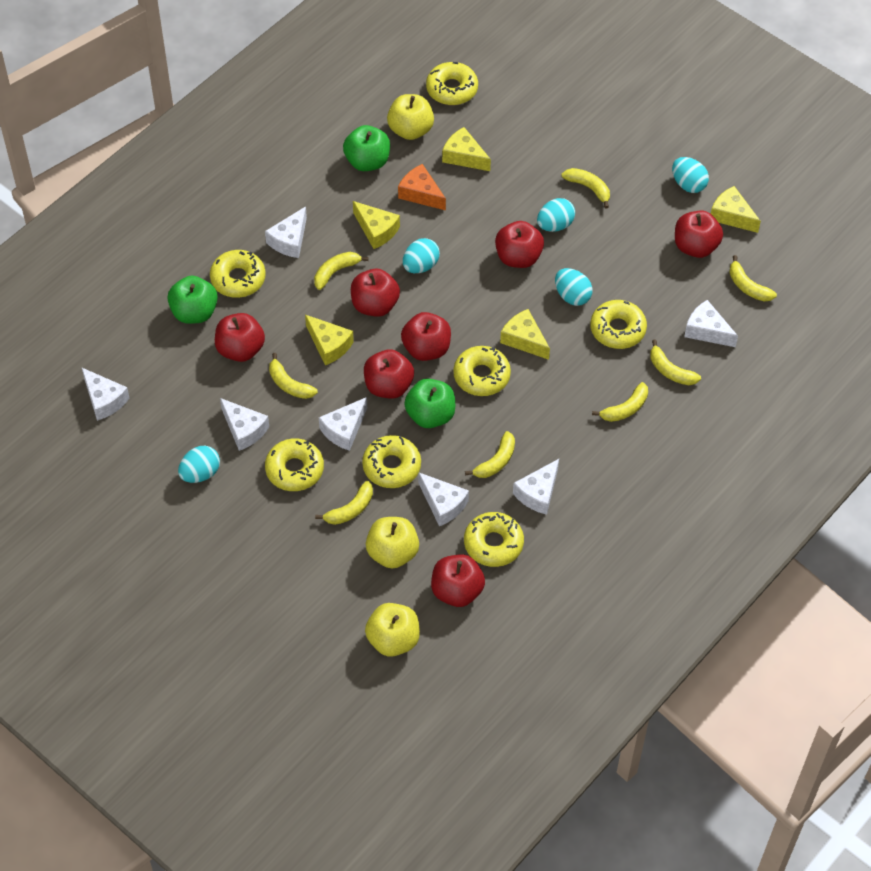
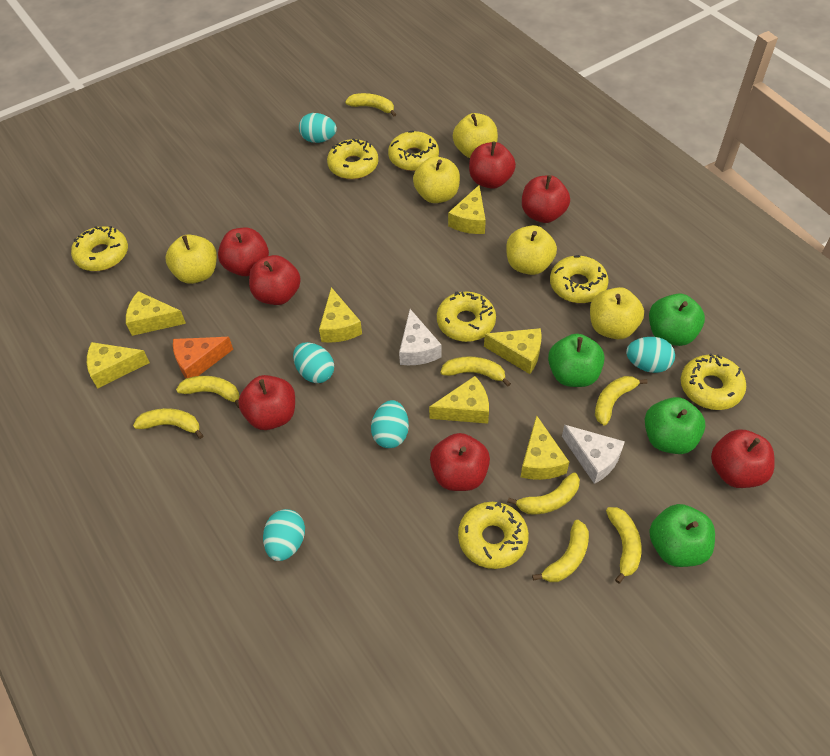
green apple: [167,276,218,324] [343,125,390,171] [404,379,455,428] = 3 -> [548,334,605,387] [645,397,705,454] [649,293,705,346] [649,504,715,567] = 4
white cheese: [81,367,130,421] [220,398,269,451] [265,206,307,258] [319,397,367,451] [418,472,469,526] [513,459,559,515] [684,300,738,347] = 7 -> [399,309,441,365] [562,425,625,484] = 2
yellow apple: [365,603,420,657] [366,517,419,569] [387,94,434,140] = 3 -> [166,234,217,284] [413,156,460,203] [453,113,498,158] [506,225,557,275] [590,287,644,339] = 5
yellow cheese: [305,315,354,365] [353,201,400,249] [442,127,491,171] [500,309,550,360] [711,186,761,233] = 5 -> [87,342,150,389] [126,291,186,336] [319,287,362,343] [429,376,489,424] [448,185,486,234] [484,328,542,374] [521,415,569,480] = 7

